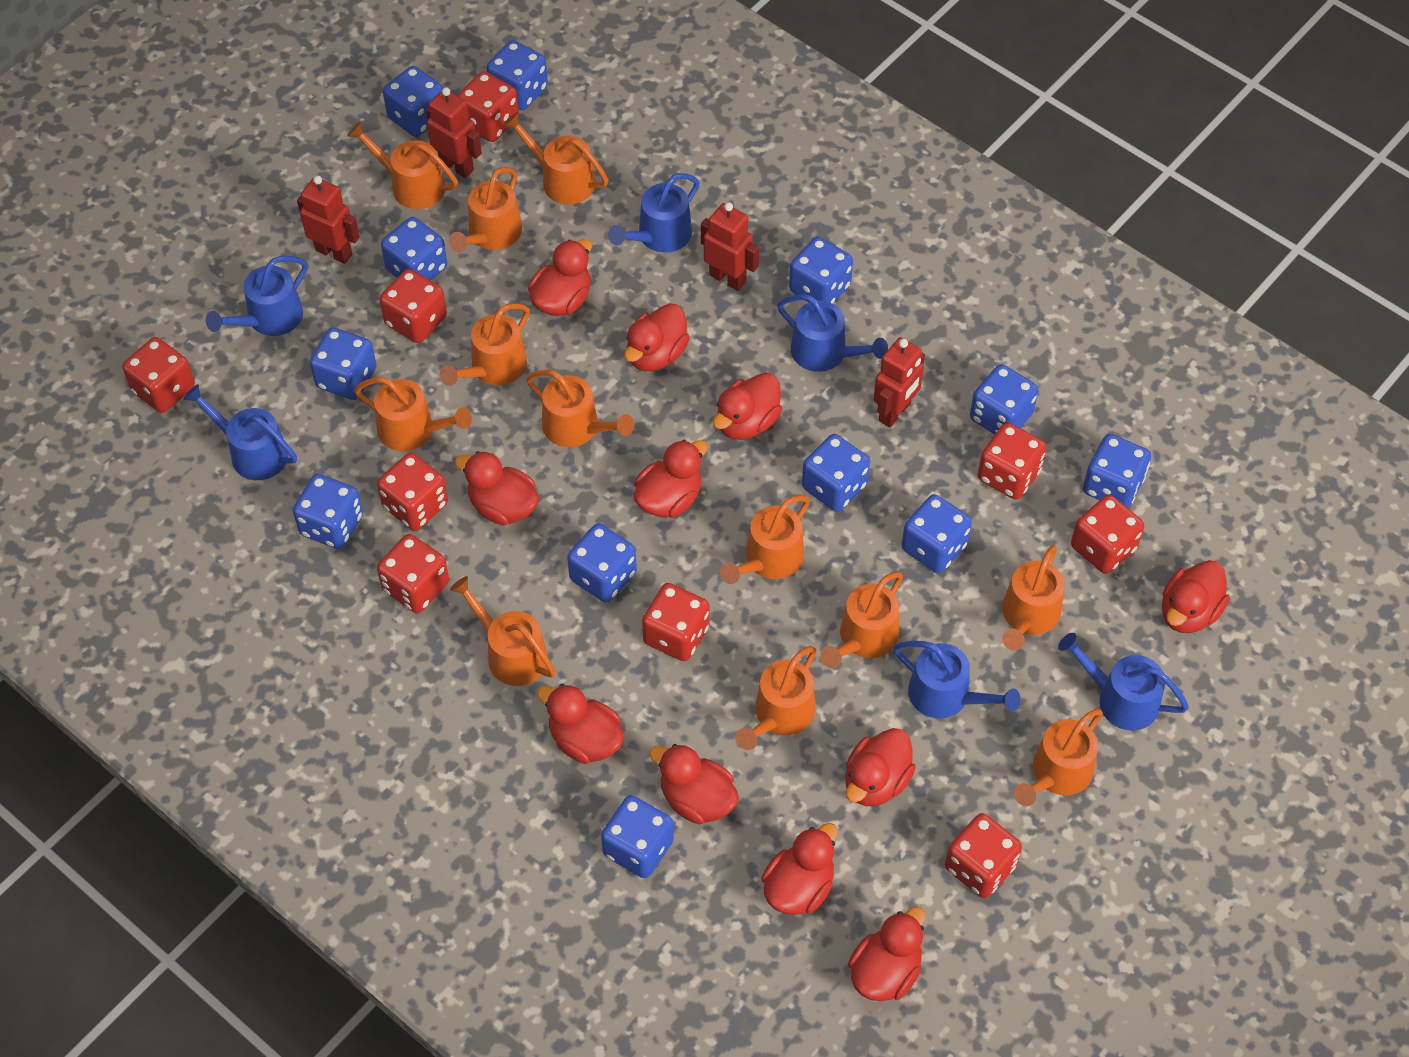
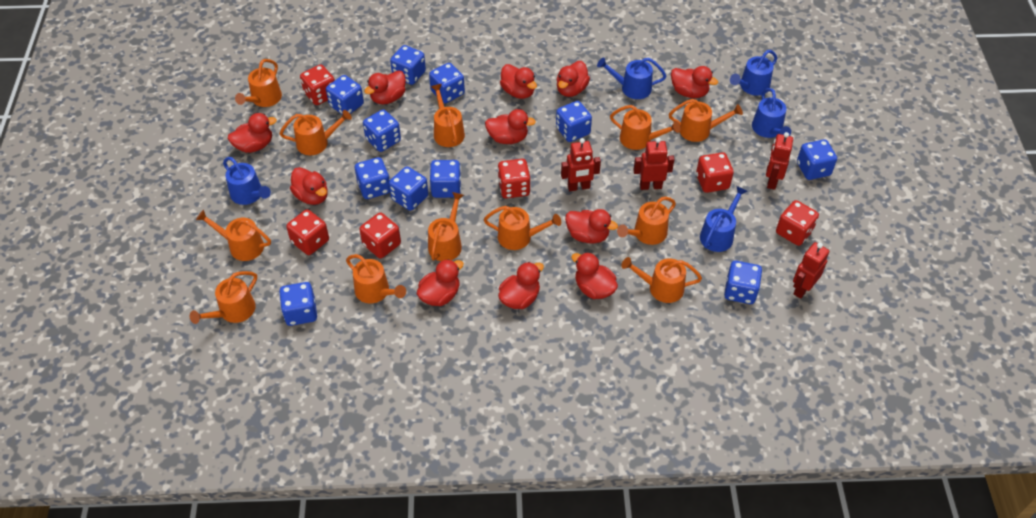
blue dice: [293,474,363,549] [310,327,376,400] [381,217,447,280] [383,66,443,137] [486,40,548,110] [567,523,637,603] [601,795,674,878] [789,237,853,304] [802,434,870,512] [902,494,972,573] [970,364,1038,435] [1083,434,1151,508] = 12 -> [279,282,317,326] [326,75,364,114] [355,157,390,199] [363,109,401,152] [389,166,428,211] [390,45,426,85] [429,63,465,103] [430,160,461,198] [556,101,592,142] [724,261,762,304] [797,139,837,180] = 11
blue watering can: [183,384,297,480] [206,256,308,336] [608,173,700,253] [777,294,888,372] [893,641,1020,719] [1058,633,1189,731] = 6 -> [223,157,271,205] [597,57,666,99] [700,186,747,252] [730,50,777,96] [752,88,791,138] = 5
red dice: [122,337,195,413] [377,453,448,531] [377,534,449,613] [380,269,447,343] [457,71,519,142] [642,583,710,661] [945,813,1022,898] [978,423,1047,500] [1071,495,1144,574] = 9 -> [286,209,329,255] [300,65,335,105] [359,213,401,258] [498,159,530,198] [696,152,734,193] [776,200,819,246] = 6

